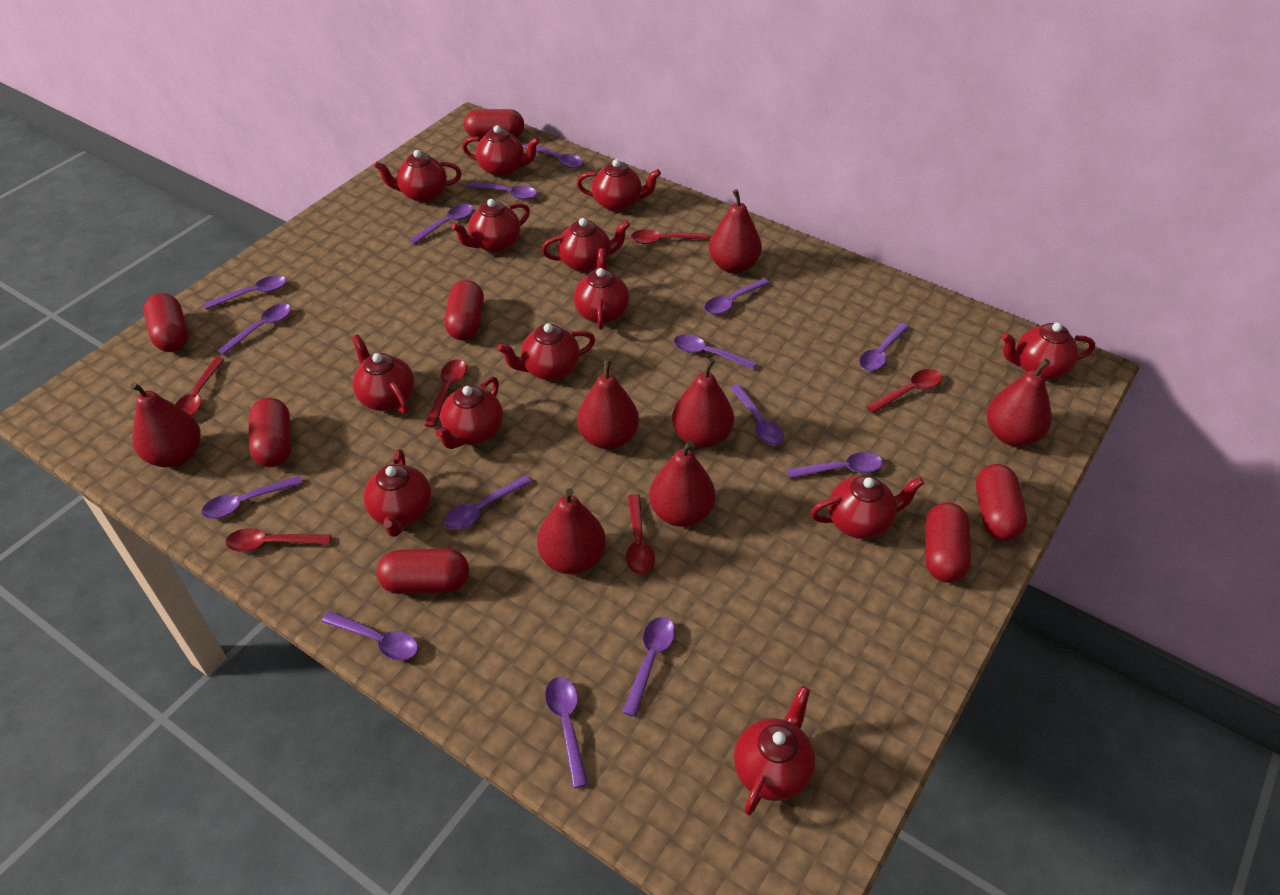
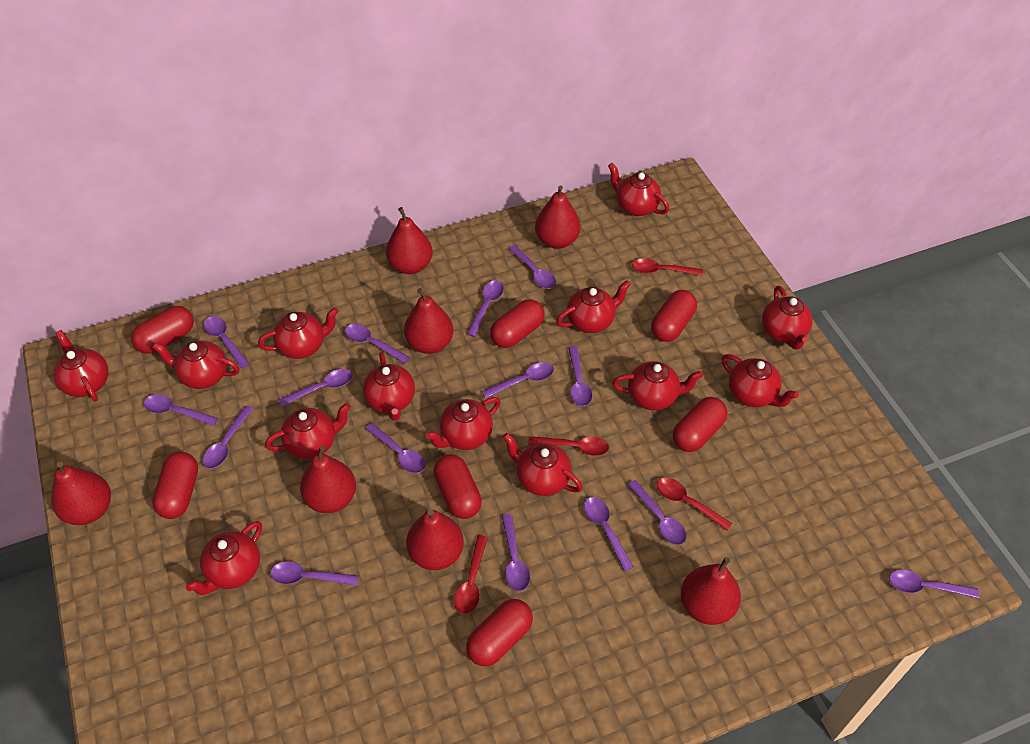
red spoon: [175,357,225,416] [226,528,331,552] [425,359,467,427] [626,494,655,574] [631,229,708,244] [866,369,942,413] = 6 -> [454,535,488,614] [528,436,609,456] [632,258,703,276] [657,478,732,531] = 4

